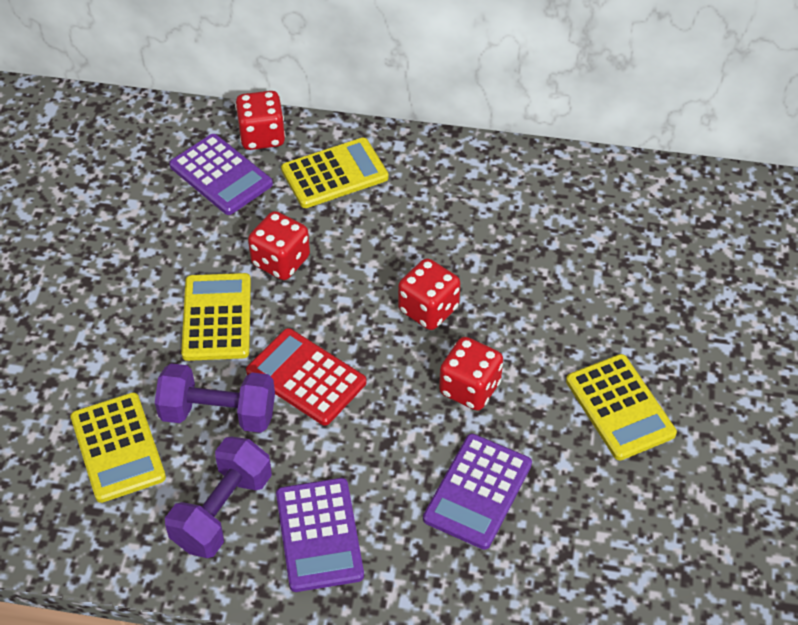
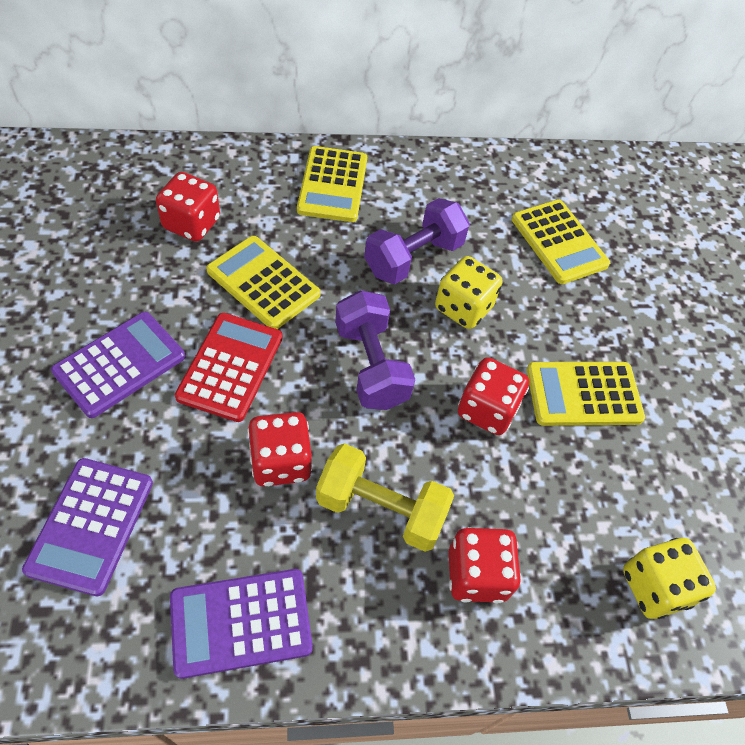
yellow dice: none = 0 -> [435,256,502,329] [623,538,716,619] = 2
yellow dumbbell: none = 0 -> [316,443,454,552] = 1

